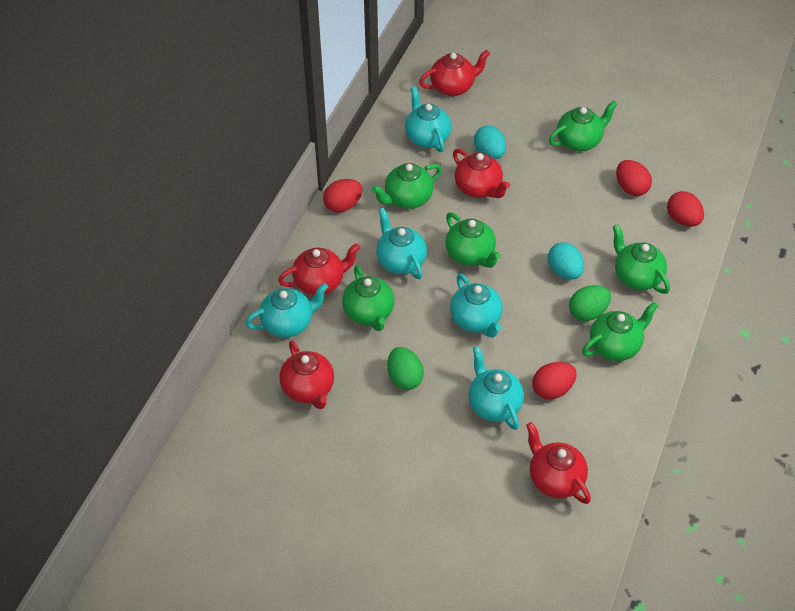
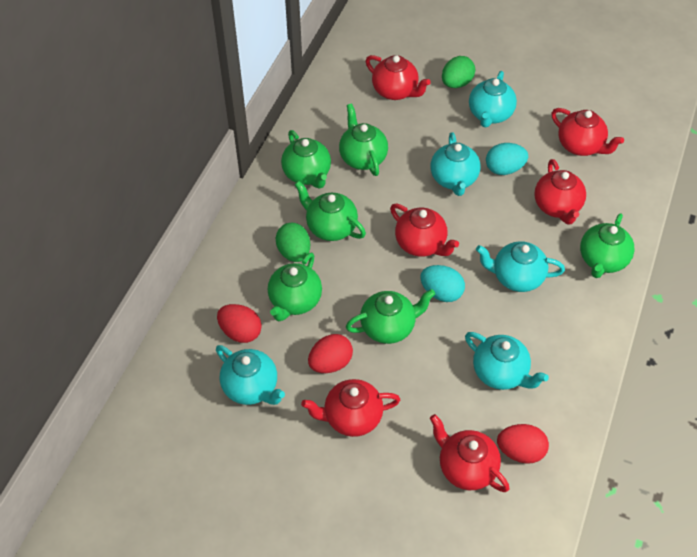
red egg: [323,179,362,213] [532,362,577,400] [616,160,652,196] [667,191,704,227] = 4 -> [217,304,262,343] [308,334,353,373] [497,424,549,464] = 3
red teapot: [278,243,360,295] [280,340,334,409] [419,50,490,96] [453,149,510,198] [526,422,591,504] = 5 -> [301,379,400,437] [365,55,431,100] [390,203,459,257] [430,414,509,492] [534,159,586,225] [551,108,624,156] = 6

